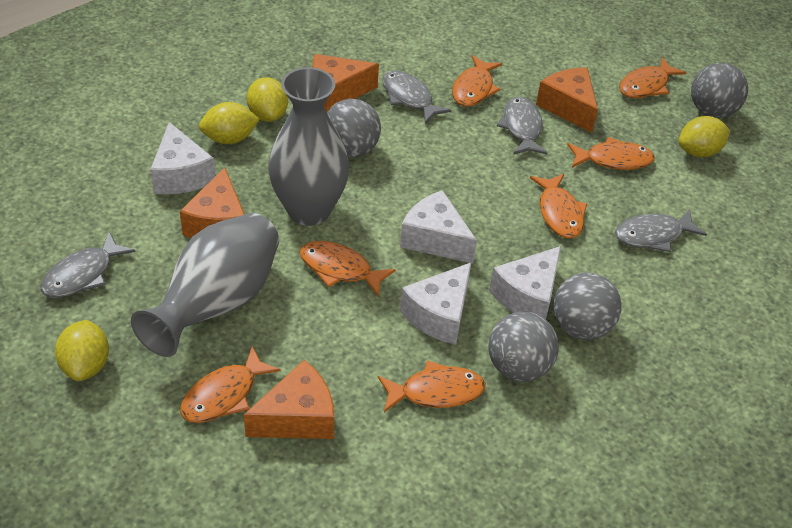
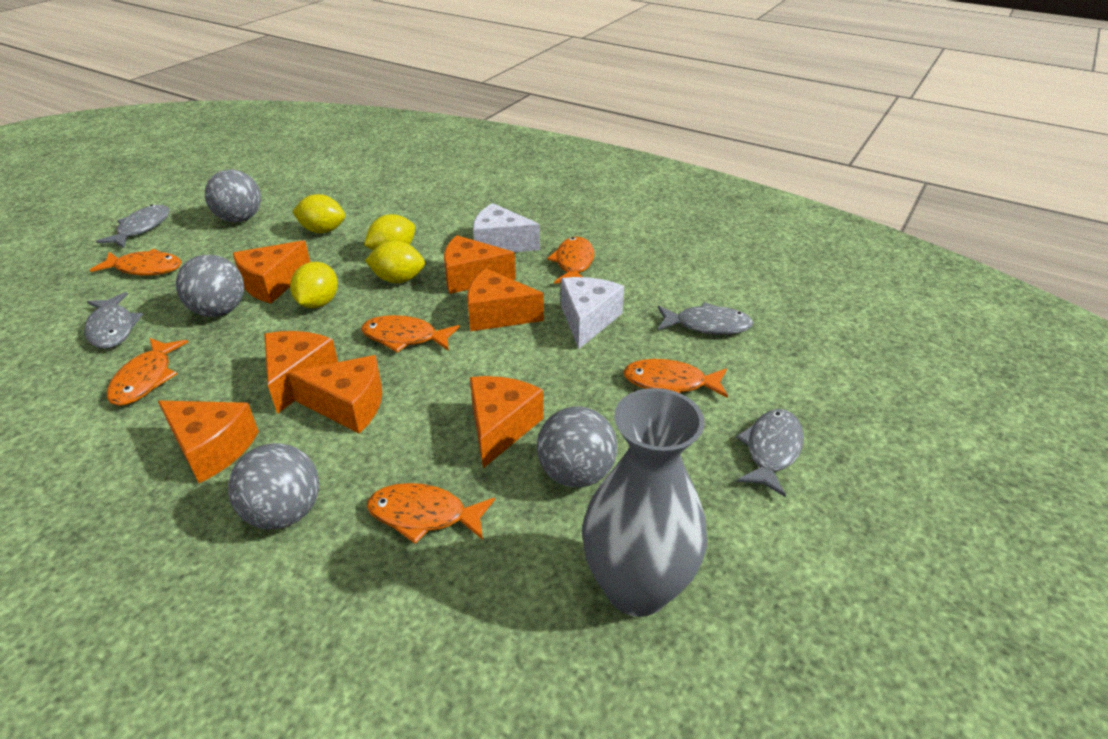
grey vase: [131,213,279,357] [268,67,349,226] = 2 -> [582,388,707,617] = 1
orange cheese: [180,167,245,238] [244,360,334,439] [313,54,379,112] [536,68,598,133] = 4 -> [158,401,259,483] [233,241,310,304] [264,331,338,414] [288,355,382,433] [444,235,516,294] [467,268,544,331] [470,376,543,468] = 7
orange fish: [180,346,281,423] [299,241,396,297] [378,360,485,412] [452,55,502,107] [530,174,587,239] [567,137,655,170] [619,57,687,98] = 7 -> [90,249,181,276] [107,338,188,406] [361,315,460,353] [367,483,495,544] [547,237,594,284] [623,359,728,398] = 6
white cheese: [150,122,215,194] [400,190,477,263] [400,262,472,345] [489,246,561,319] = 4 -> [473,203,540,252] [561,277,624,349] = 2

